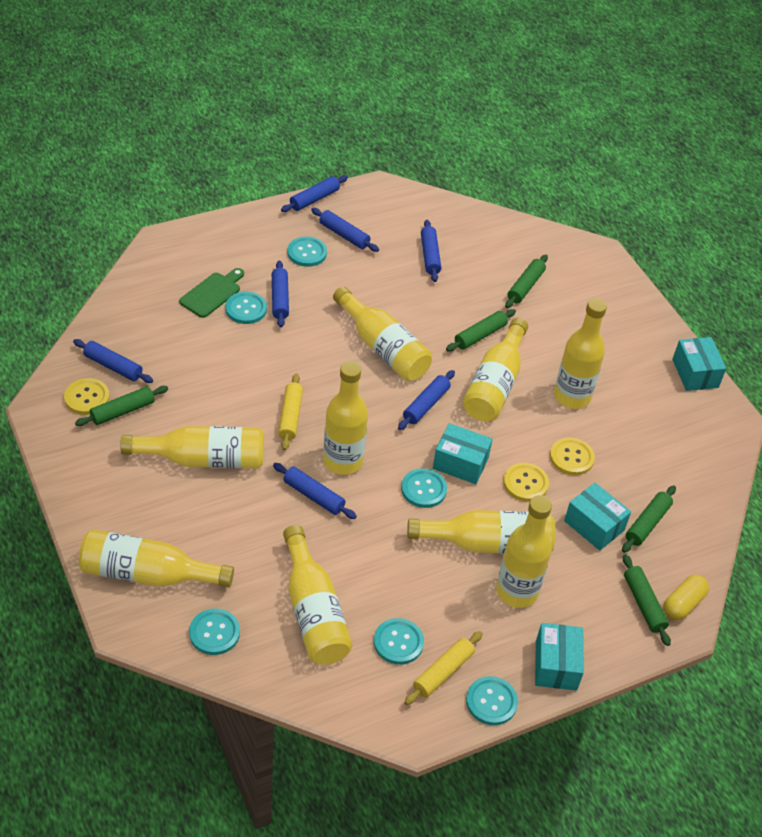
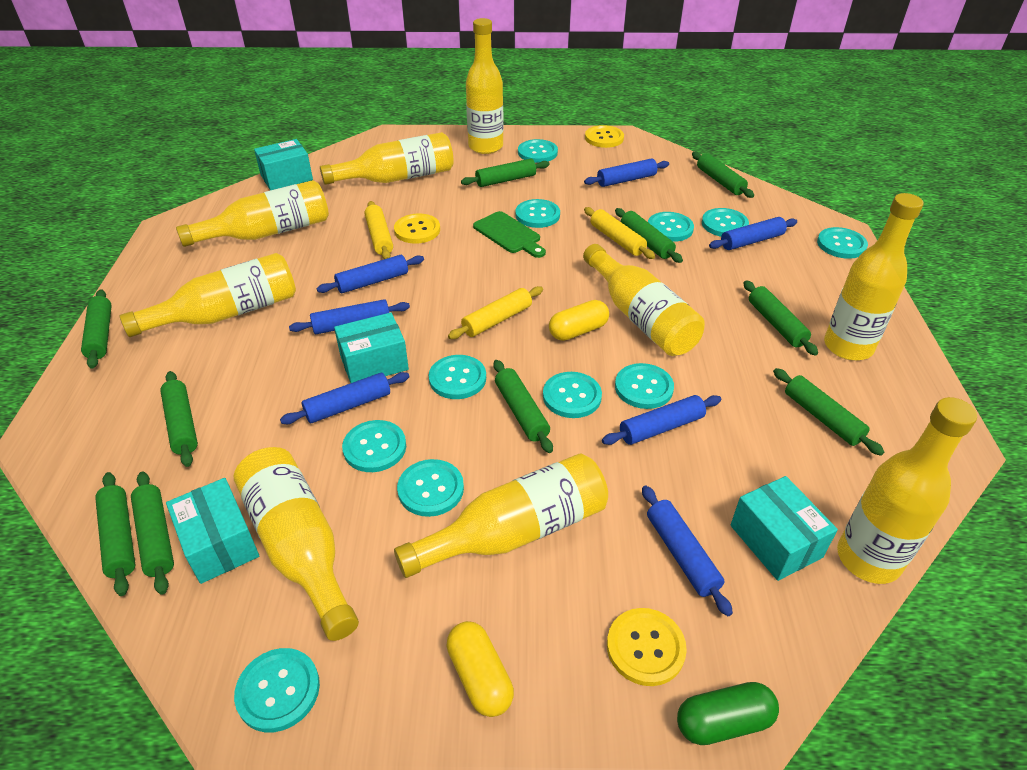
green capsule: none = 0 -> [677,682,779,745] = 1
green rolling pin: [75,386,168,426] [446,309,516,351] [505,255,548,308] [622,486,676,553] [623,554,671,646] = 5 -> [81,289,112,369] [95,472,135,596] [131,471,174,595] [160,371,198,467] [461,159,550,187] [493,360,553,453] [615,208,683,263] [692,152,754,198] [743,280,818,356] [773,368,884,456] = 10
turquoise button: [189,608,240,655] [225,291,267,324] [287,236,327,267] [374,618,424,665] [401,468,447,508] [466,676,518,725] = 6 -> [234,648,320,732] [342,420,406,472] [397,459,464,517] [429,355,486,399] [515,199,560,228] [518,139,558,163] [543,372,602,418] [615,363,674,409] [648,212,694,242] [702,208,749,237] [817,227,868,259] = 11
yellow capsule: [664,575,709,620] = 1 -> [447,621,514,717] [549,300,609,341] = 2
yellow rolling pin: [278,374,303,450] [404,631,483,705] = 2 -> [365,201,393,259] [448,286,543,339] [584,207,655,259] = 3

